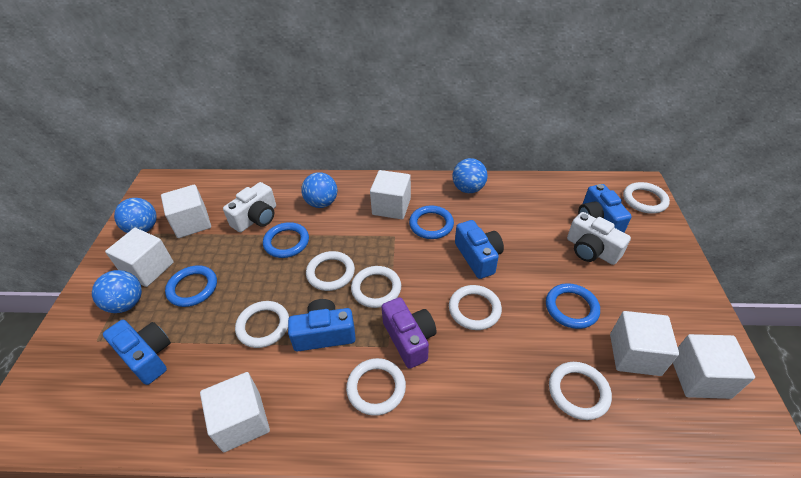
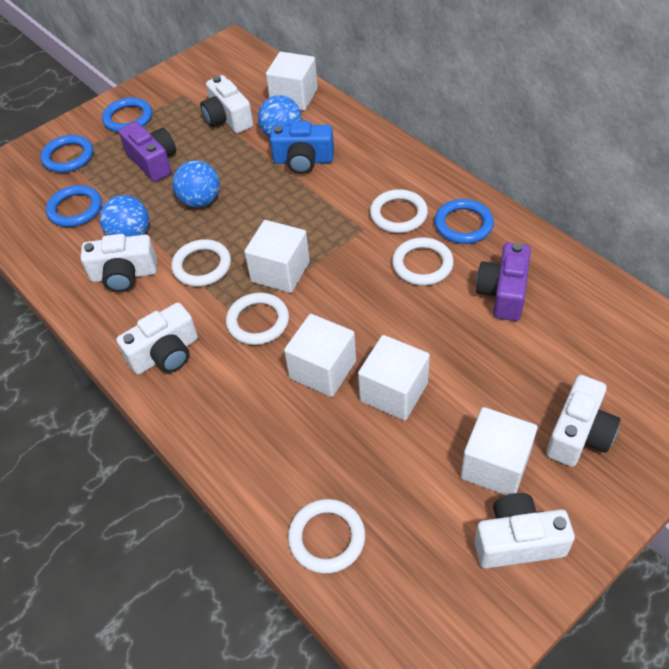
blue ball: [92,270,142,313] [114,198,157,233] [301,172,337,208] [452,158,487,193] = 4 -> [99,195,149,237] [172,160,220,208] [258,95,302,138] = 3
blue camera: [103,320,171,385] [288,299,356,351] [455,220,504,279] [578,184,632,232] = 4 -> [270,121,334,174] = 1
purple camera: [382,297,436,369] = 1 -> [119,121,176,182] [476,243,531,321] = 2
white camera: [223,182,276,232] [567,212,631,265] = 2 -> [81,234,157,292] [116,302,198,375] [200,75,253,133] [474,493,575,569] [546,375,620,467] = 5
white cube: [105,228,174,287] [161,184,211,238] [200,372,270,452] [370,170,411,219] [610,311,679,376] [673,334,755,399] = 6 -> [244,220,310,293] [266,52,318,111] [284,314,356,397] [358,335,430,421] [461,407,538,495] = 5
white ring: [235,301,289,348] [306,251,355,291] [346,358,406,416] [351,266,401,308] [449,285,502,330] [549,362,612,420] [623,182,670,214] = 7 -> [171,239,231,287] [226,293,289,345] [288,499,365,574] [370,189,428,233] [392,237,454,286] = 5

